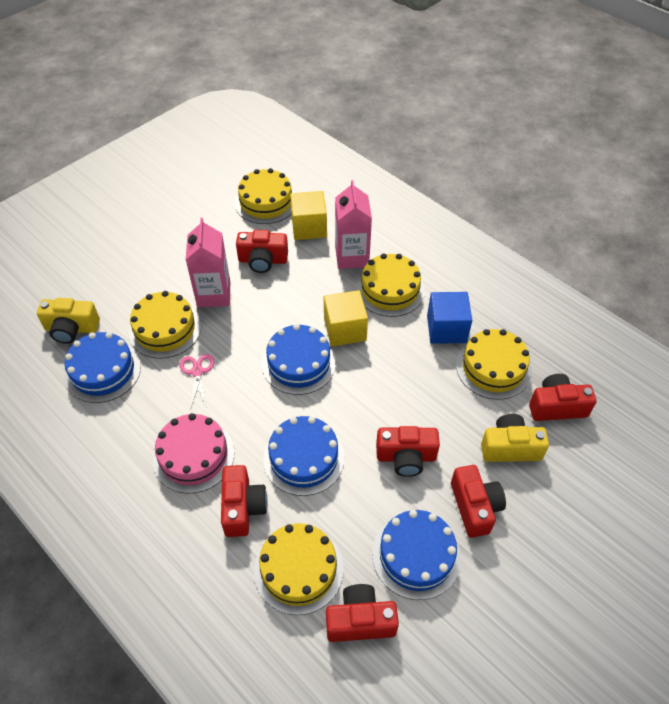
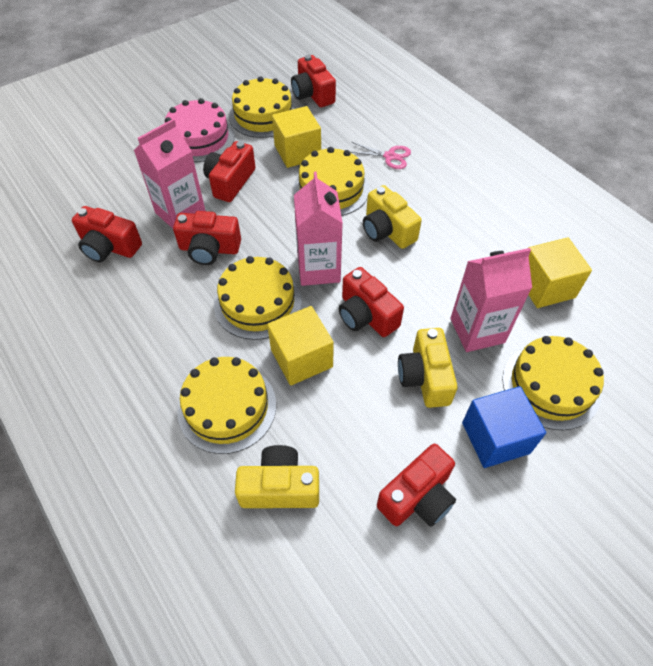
blue cake: [64,332,141,403] [262,324,336,395] [263,416,345,496] [372,510,461,600] = 4 -> none = 0
pink carton: [186,218,230,307] [335,180,372,269] = 2 -> [134,119,205,229] [294,172,343,286] [450,248,532,352] = 3
yellow camera: [37,298,100,344] [481,414,549,462] = 2 -> [235,445,319,508] [363,185,422,249] [398,328,458,408] = 3
yellow cube: [290,191,327,240] [324,290,368,346] = 2 -> [267,306,334,386] [272,106,321,168] [529,237,592,308] = 3

